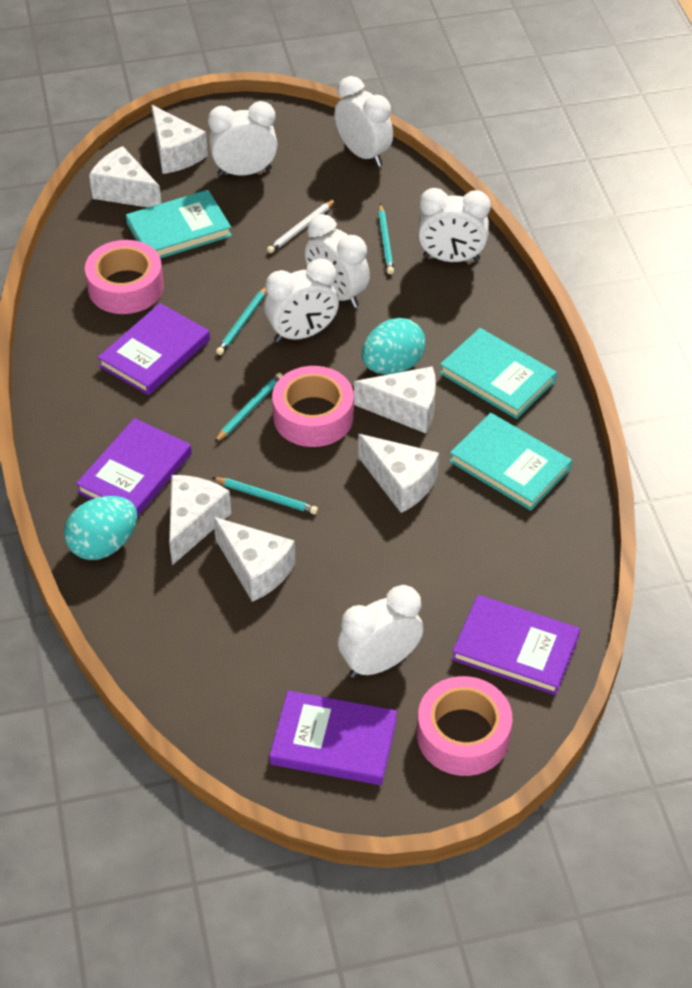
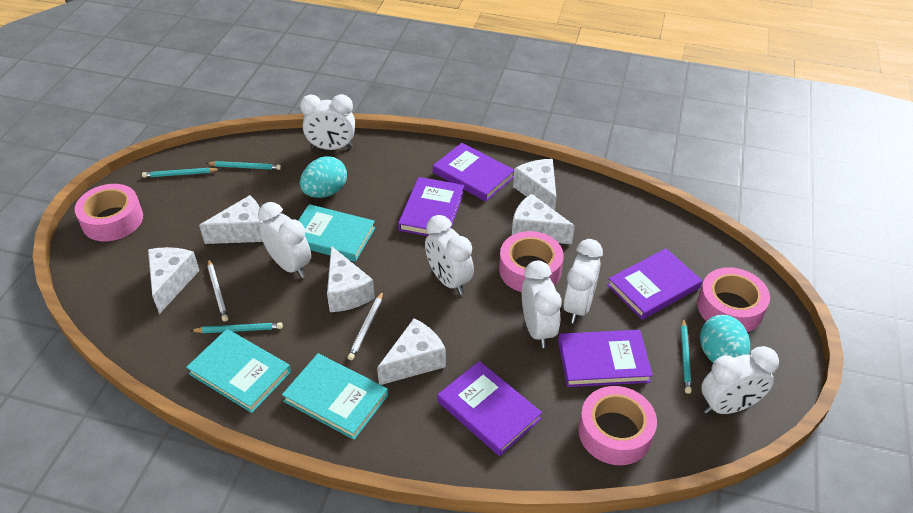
pink tape: [85,240,164,314] [272,366,354,447] [417,676,513,776] = 3 -> [75,184,143,241] [499,231,564,292] [578,386,657,465] [697,267,770,332] = 4
purple book: [76,418,192,517] [98,303,210,395] [269,691,397,785] [452,595,580,695] = 4 -> [398,177,464,236] [433,143,514,202] [437,361,542,456] [558,330,653,387] [607,248,702,320] = 5
white pencil: [267,199,336,253] = 1 -> [208,259,228,321] [348,291,383,360] = 2

